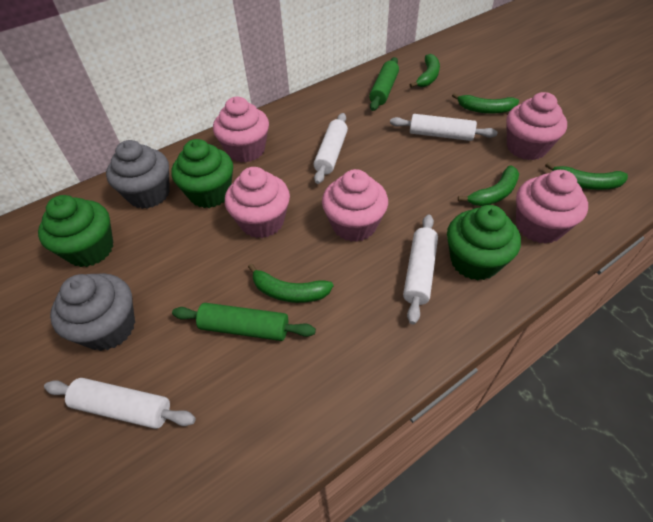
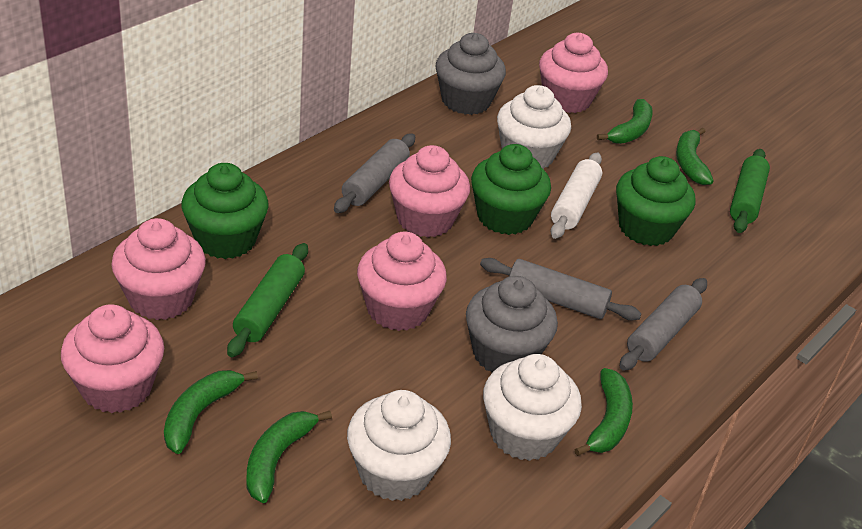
grey rolling pin: none = 0 -> [334,134,415,213] [480,258,642,320] [620,278,707,371] = 3
white cupcake: none = 0 -> [347,390,451,501] [483,354,582,461] [497,85,571,169] = 3
white rolling pin: [44,378,196,429] [314,113,348,184] [390,114,498,141] [403,215,438,324] = 4 -> [551,153,602,239] = 1

